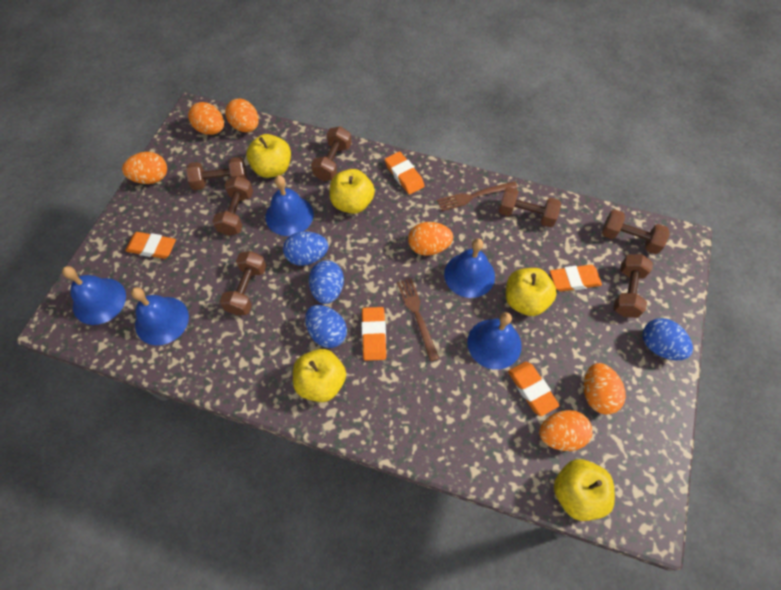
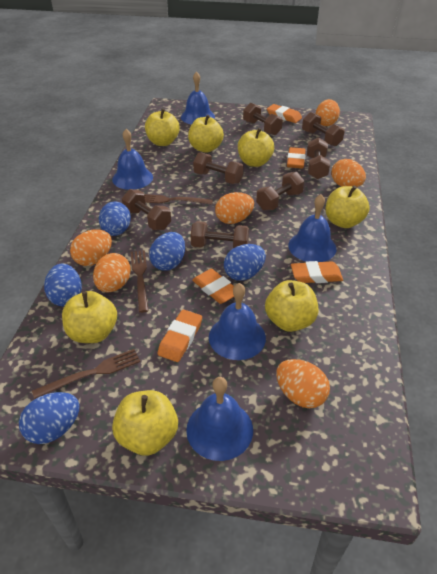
blue egg: [283,231,328,266] [305,305,347,348] [309,260,344,304] [643,318,693,360] = 4 -> [19,392,79,444] [44,264,82,307] [99,202,131,236] [149,232,185,271] [224,244,266,281] = 5
brown fork: [397,278,439,362] [437,181,518,211] = 2 -> [32,349,140,399] [131,250,149,313] [144,194,213,205] = 3
yellow apple: [247,134,291,178] [293,349,346,402] [330,169,375,214] [506,268,557,316] [554,459,615,521] = 5 -> [62,291,117,343] [112,390,178,456] [145,108,180,146] [188,115,224,153] [238,128,274,167] [265,280,318,332] [326,186,370,228] = 7

